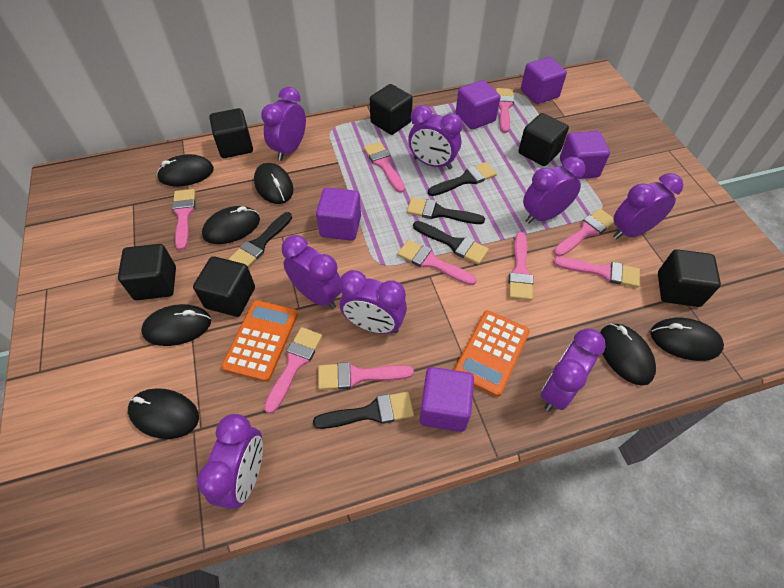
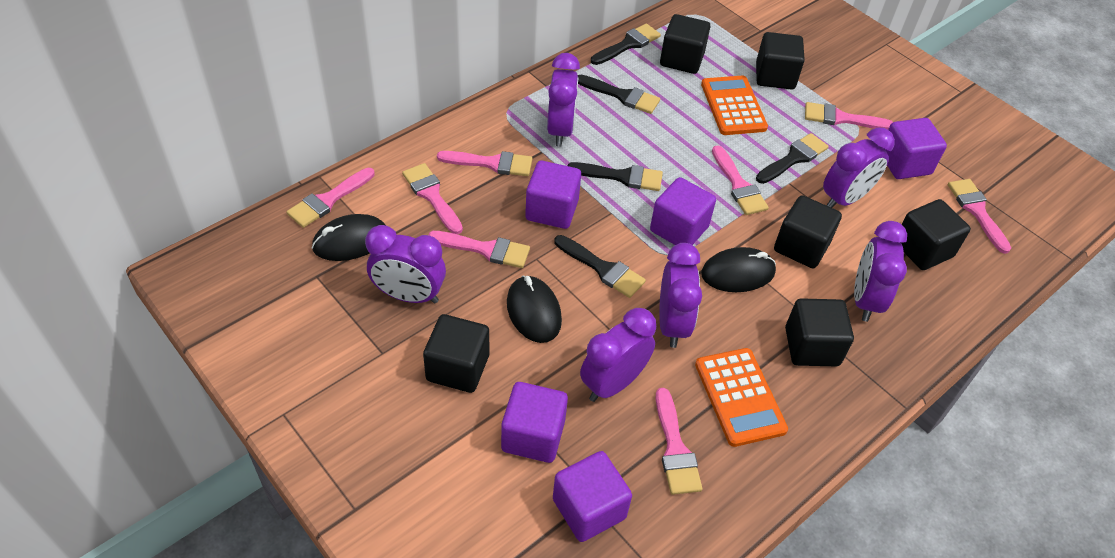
black mouse: [128,388,199,439] [141,304,211,346] [157,154,214,186] [202,206,260,244] [254,163,294,204] [600,323,656,386] [650,318,724,361] = 7 -> [312,214,385,261] [507,276,562,343] [701,247,776,292] = 3
pink brush: [172,189,196,251] [264,327,323,414] [318,362,414,390] [364,142,405,193] [397,240,477,285] [496,88,514,133] [509,232,534,300] [553,209,614,257] [553,257,640,287] = 9 -> [287,168,375,228] [402,163,463,234] [429,231,530,268] [437,151,532,176] [656,388,703,495] [712,145,769,215] [805,102,893,130] [948,179,1011,254] = 8
purple clock: [197,414,263,509] [261,87,306,161] [282,235,341,309] [339,270,407,334] [408,105,463,170] [523,157,586,224] [541,329,605,411] [613,173,683,239] = 8 -> [365,225,446,304] [547,53,580,146] [580,308,656,402] [659,243,702,348] [823,128,895,208] [854,221,907,322] = 6

